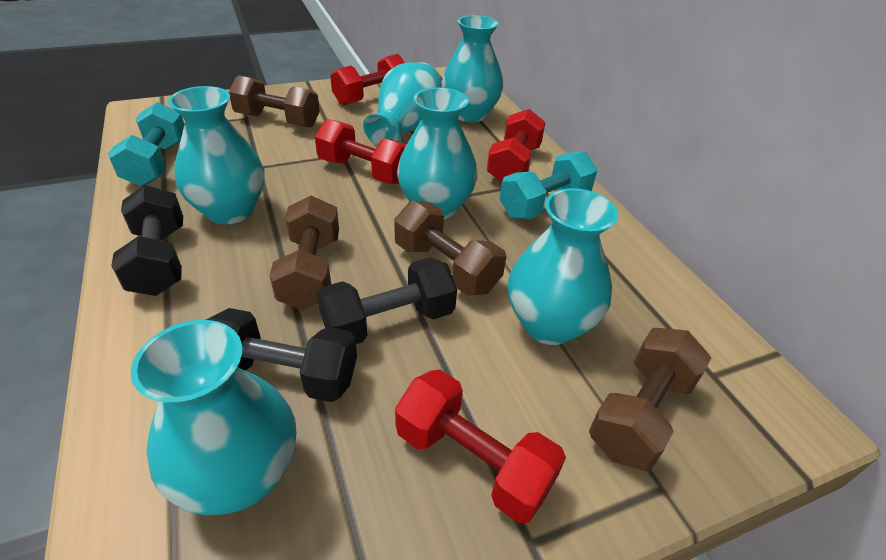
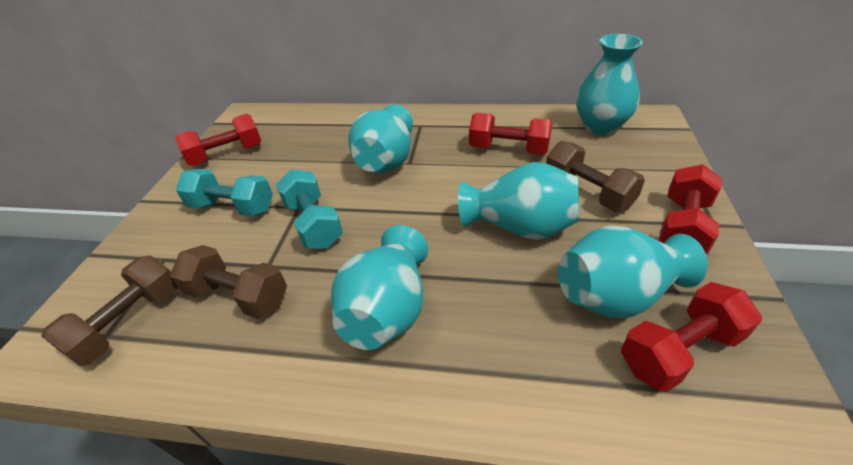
black dumbbell: [111,185,183,296] [206,308,357,402] [317,257,457,344] = 3 -> none = 0
brown dumbbell: [229,75,320,128] [269,196,339,310] [394,200,506,296] [589,328,711,471] = 4 -> [41,255,178,366] [170,245,287,319] [546,141,645,211] = 3
turquoise vase: [131,320,296,515] [168,86,264,224] [363,62,442,146] [397,88,478,219] [442,15,503,122] [508,188,618,345] = 6 -> [331,225,428,350] [348,104,413,173] [458,162,579,240] [558,226,708,318] [576,34,643,135] = 5

